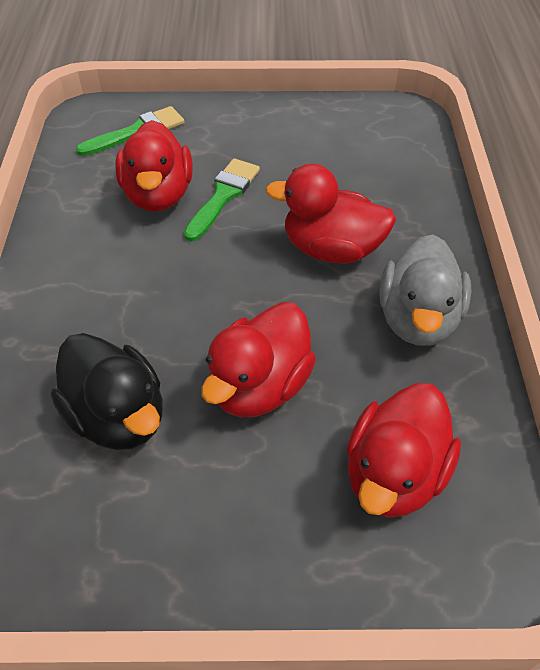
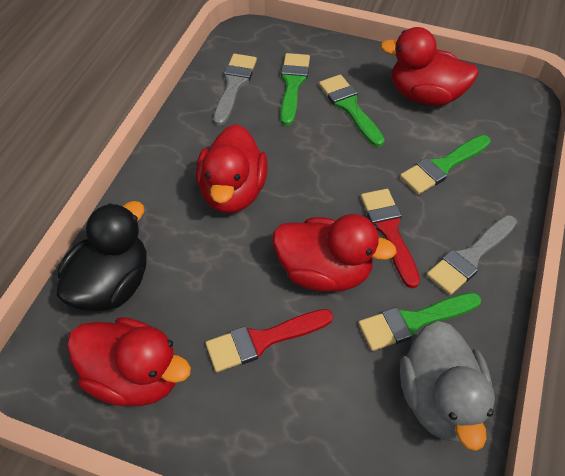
green brush: [76,106,184,156] [184,158,260,242] = 2 -> [280,53,310,126] [319,74,385,147] [358,293,481,351] [400,135,491,195] = 4
grey brush: none = 0 -> [213,54,257,126] [426,215,517,295] = 2
red brush: none = 0 -> [205,309,333,372] [361,189,420,288] = 2

